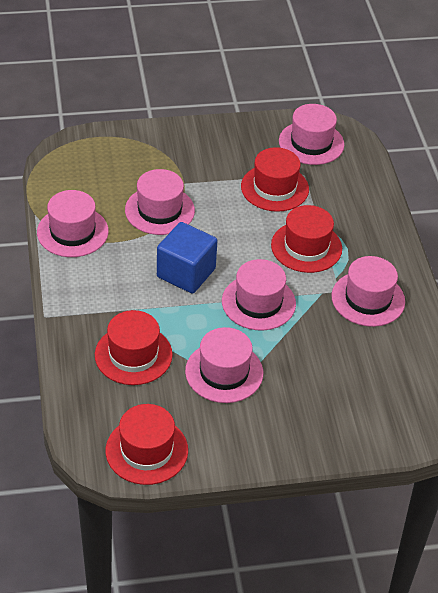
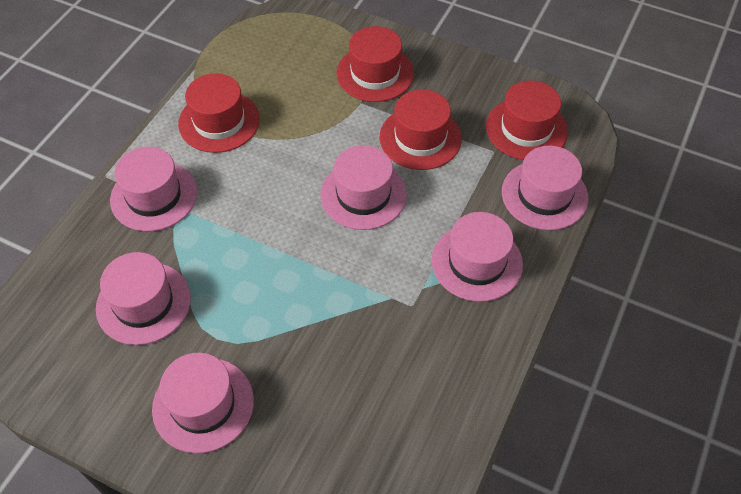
blue cube: [157,222,218,294] = 1 -> none = 0

